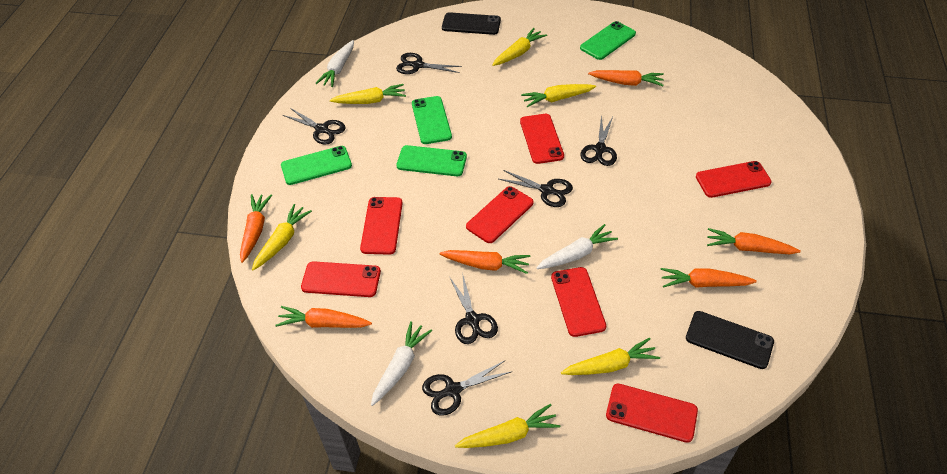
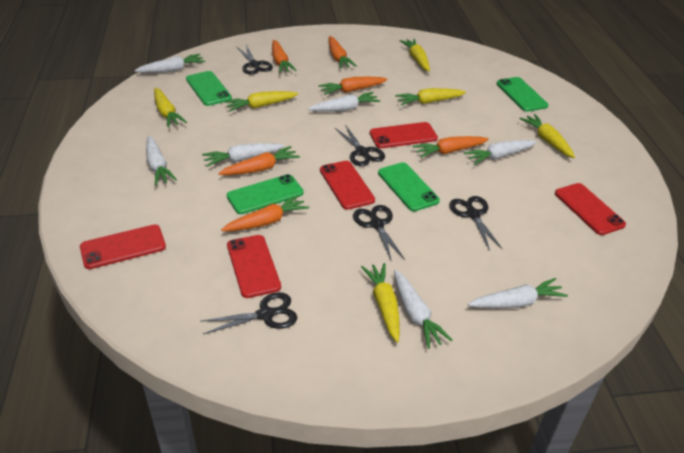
black phone: [442,12,501,35] [686,311,774,369] = 2 -> none = 0
black scissors: [283,108,346,145] [396,53,462,74] [422,360,511,416] [450,273,498,344] [499,170,573,207] [580,116,617,166] = 6 -> [200,292,297,334] [237,45,273,75] [335,125,385,166] [353,205,405,262] [449,196,502,251] = 5
red phone: [301,261,381,297] [360,197,403,255] [466,186,534,243] [520,114,564,164] [551,267,606,337] [606,384,698,443] [696,161,772,198] = 7 -> [80,225,166,269] [227,235,281,298] [320,161,375,210] [370,122,438,148] [555,183,626,235] = 5
white carrot: [316,40,354,87] [371,321,432,406] [536,224,618,269] = 3 -> [134,54,205,73] [146,136,177,185] [202,143,285,167] [308,92,380,112] [394,270,453,349] [464,140,537,165] [468,278,568,308] = 7

